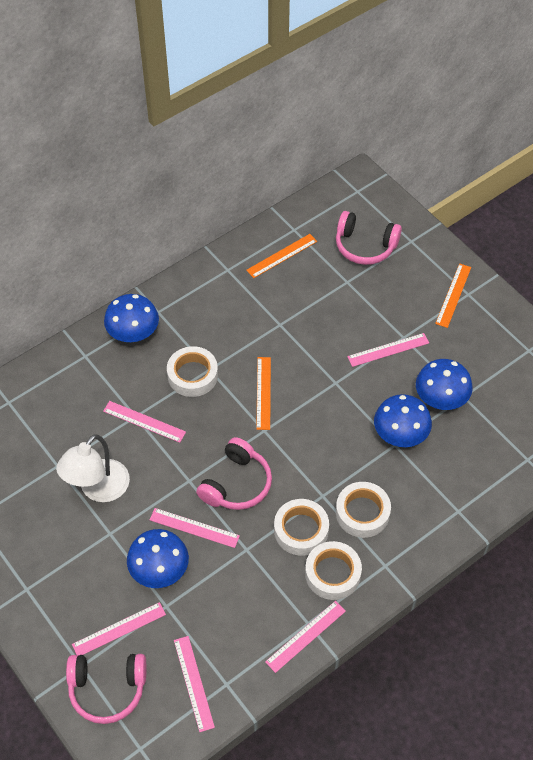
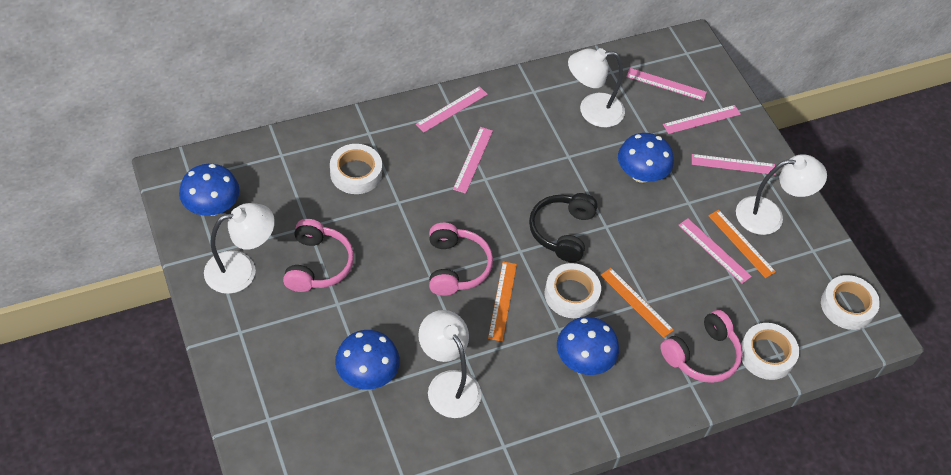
black headphones: none = 0 -> [529,193,598,262] = 1
white lamp: [56,434,130,502] = 1 -> [204,203,275,294] [418,310,481,418] [568,48,625,127] [736,154,827,235] = 4

